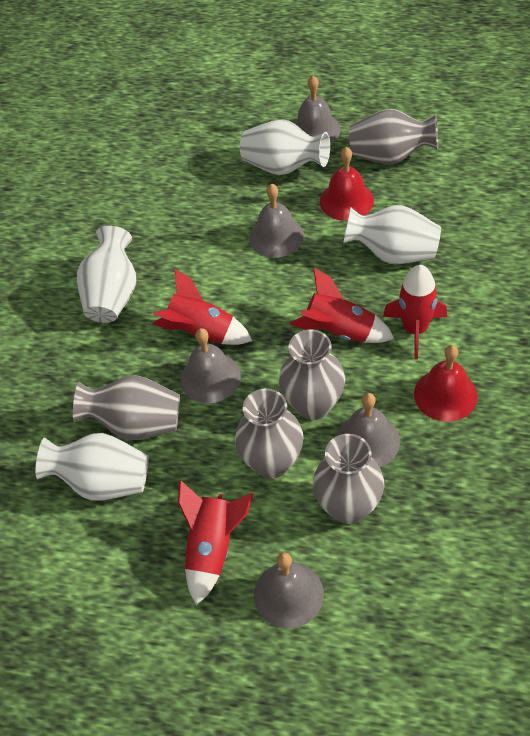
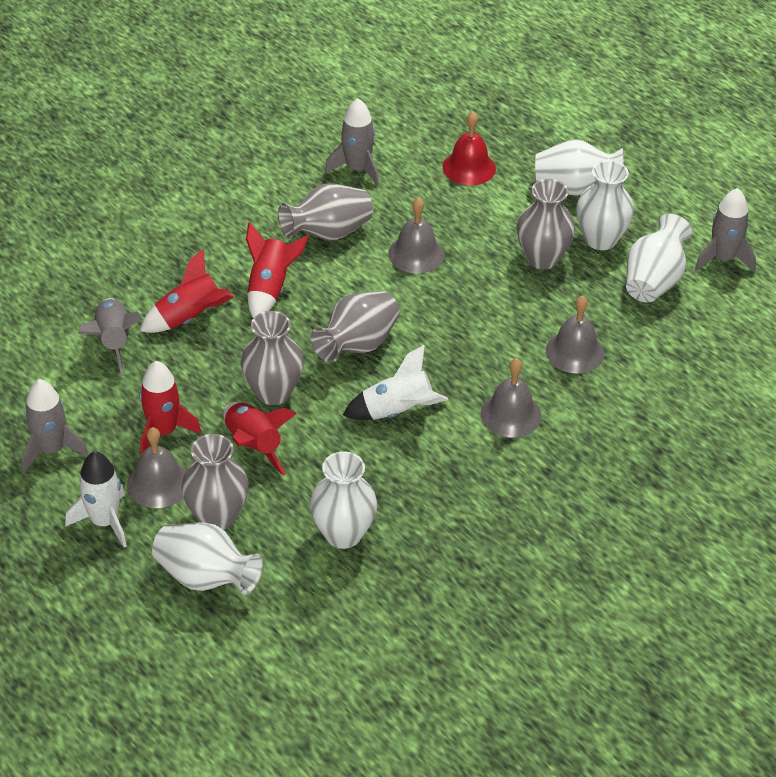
grey bell: [180,328,241,403] [249,184,304,258] [254,552,324,629] [293,76,341,144] [336,393,400,467] = 5 -> [127,427,186,508] [388,197,444,273] [481,358,541,438] [546,295,605,373] = 4
grey rocket: none = 0 -> [22,379,89,473] [78,298,143,375] [325,98,379,186] [695,188,756,272] = 4
red bell: [320,147,374,221] [414,345,478,422] = 2 -> [443,111,496,185] = 1
white rocket: none = 0 -> [65,451,127,548] [343,344,448,420] = 2
white vase: [35,433,149,500] [77,226,136,323] [240,119,330,175] [343,205,441,264] = 4 -> [152,522,263,595] [310,451,377,549] [535,139,624,196] [576,160,634,250] [626,214,692,302] = 5

